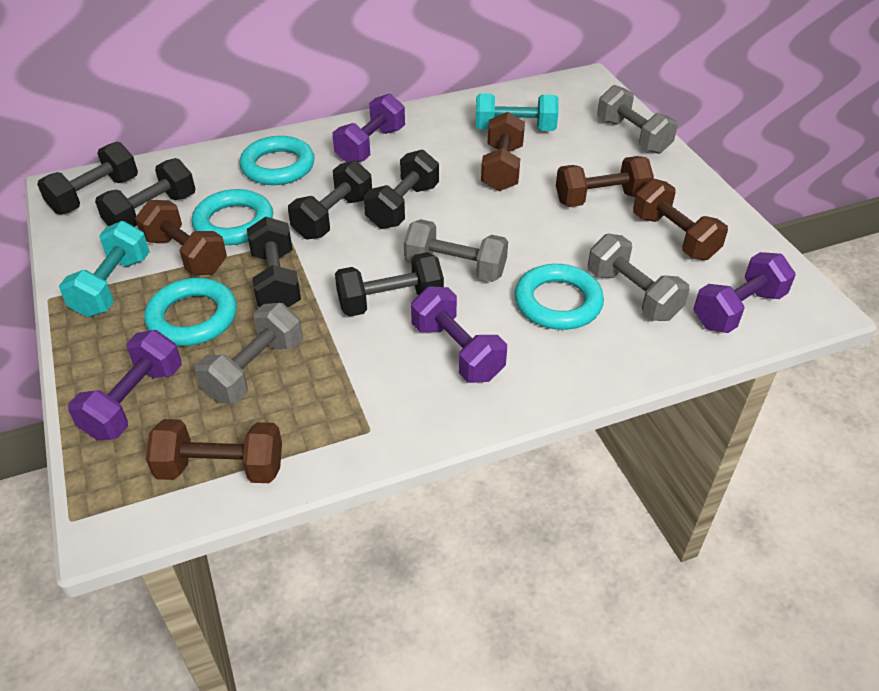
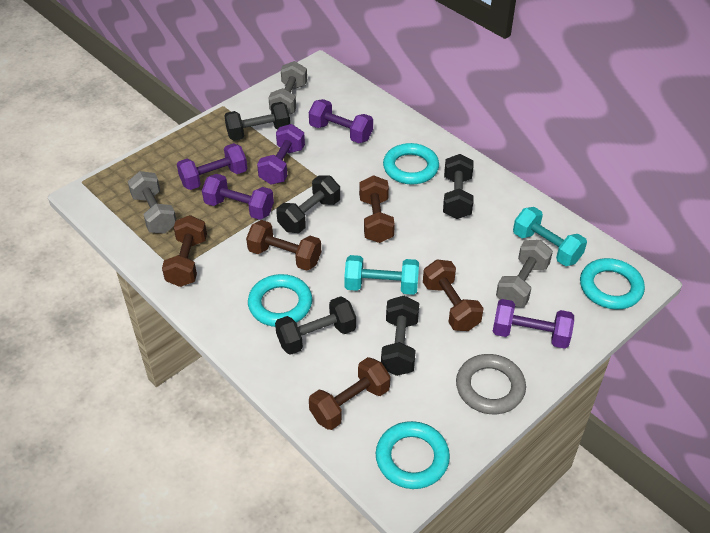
black dumbbell: [37,142,138,215] [95,158,195,227] [247,217,301,307] [288,161,372,240] [335,252,444,317] [364,149,439,229] = 6 -> [224,102,290,141] [275,296,356,355] [276,175,340,233] [381,296,419,376] [443,154,473,219] = 5
grey dumbbell: [195,303,302,403] [404,219,508,282] [588,234,690,321] [597,85,678,154] = 4 -> [128,171,176,234] [269,61,307,115] [496,240,553,307] = 3
grey ring: none = 0 -> [456,354,526,414] = 1
purple dumbbell: [68,330,182,440] [332,93,405,162] [411,286,507,383] [693,252,796,333] = 4 -> [177,143,247,190] [202,174,274,220] [257,124,305,185] [309,99,373,143] [493,299,574,349] = 5

